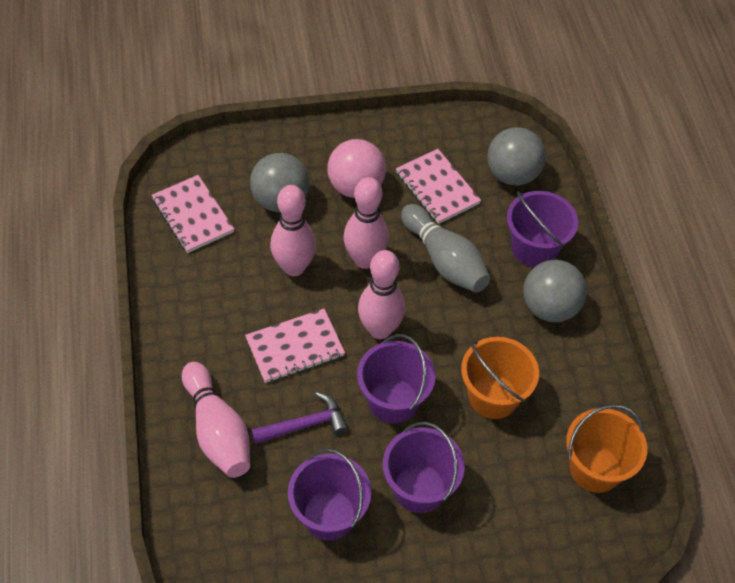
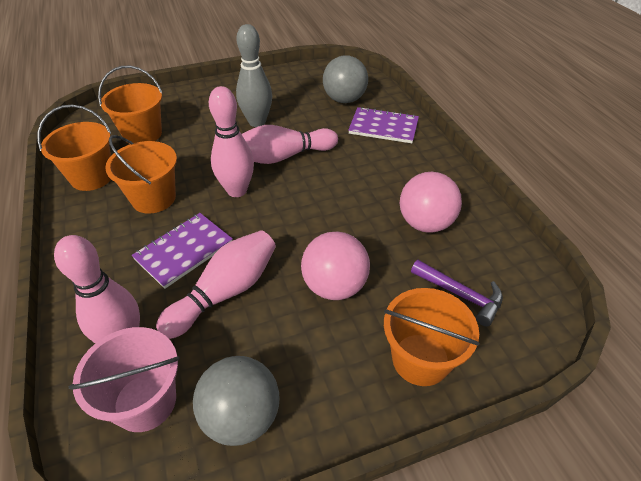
grey ball: [250,153,310,212] [487,127,546,186] [523,260,587,322] = 3 -> [193,356,279,446] [323,55,368,103] = 2
orange bucket: [461,337,539,419] [566,405,647,493] = 2 -> [38,105,111,191] [98,66,163,144] [105,135,177,214] [384,288,480,386] = 4
pink ball: [327,139,386,198] = 1 -> [301,232,370,300] [400,172,462,233] = 2
pink bucket: none = 0 -> [69,327,180,432] = 1
pink notebook: [152,175,234,253] [245,309,345,383] [396,149,481,224] = 3 -> none = 0
purple bucket: [288,448,371,540] [357,334,436,424] [383,422,465,513] [507,191,578,267] = 4 -> none = 0
purple notebook: none = 0 -> [132,213,233,289] [348,107,419,143] = 2

